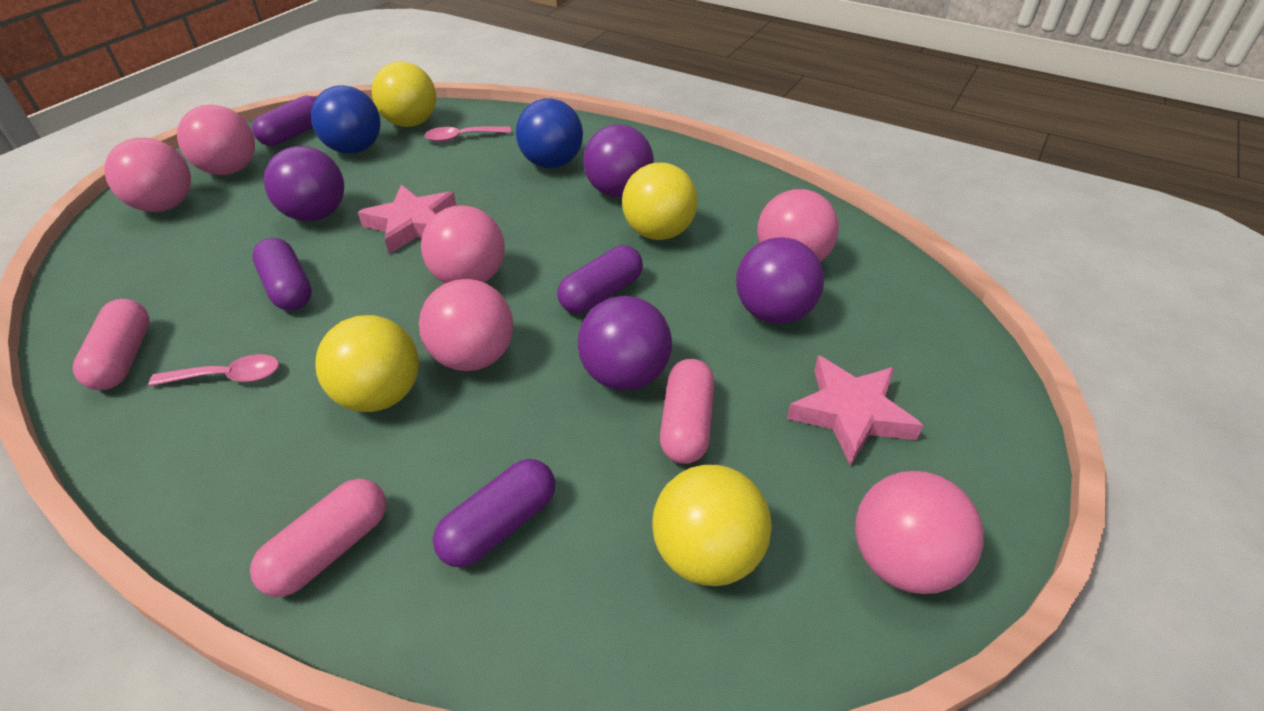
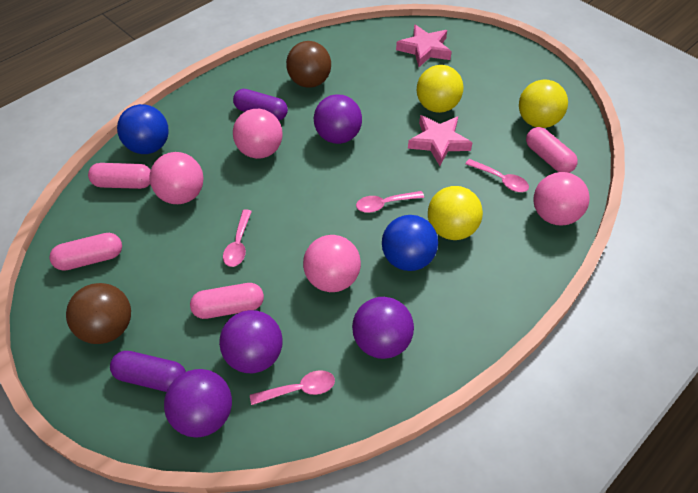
brown ball: none = 0 -> [66,283,131,344] [286,41,331,88] = 2
pink ball: [104,138,191,212] [177,105,255,175] [419,279,514,371] [421,205,505,283] [757,189,839,262] [855,471,984,594] = 6 -> [149,152,204,204] [233,109,283,159] [303,235,361,292] [533,172,590,226] = 4
pink capsule: [73,299,150,390] [250,479,386,597] [660,359,714,464] = 3 -> [49,233,122,271] [88,163,151,189] [190,283,264,319] [526,127,578,173] = 4
pink spoon: [149,354,279,386] [424,127,511,142] = 2 -> [223,209,252,267] [250,370,335,405] [356,191,424,213] [466,159,529,192] = 4
purple capsule: [252,95,316,146] [252,238,312,311] [433,459,555,568] [557,245,643,314] = 4 -> [110,351,186,392] [233,89,288,120] = 2
yellow ball: [316,315,419,412] [372,62,436,127] [622,163,698,240] [652,465,772,586] = 4 -> [417,65,464,113] [428,186,483,240] [519,80,568,128] = 3

